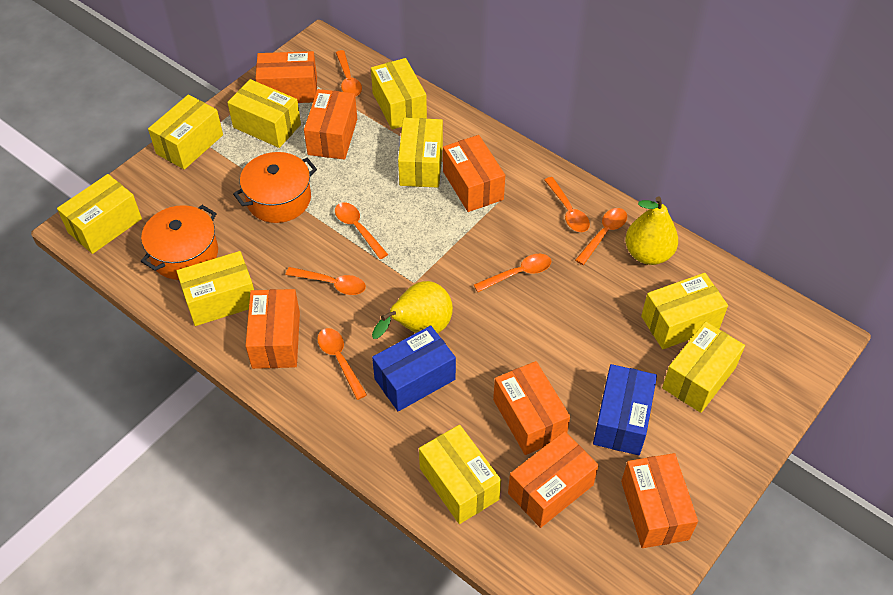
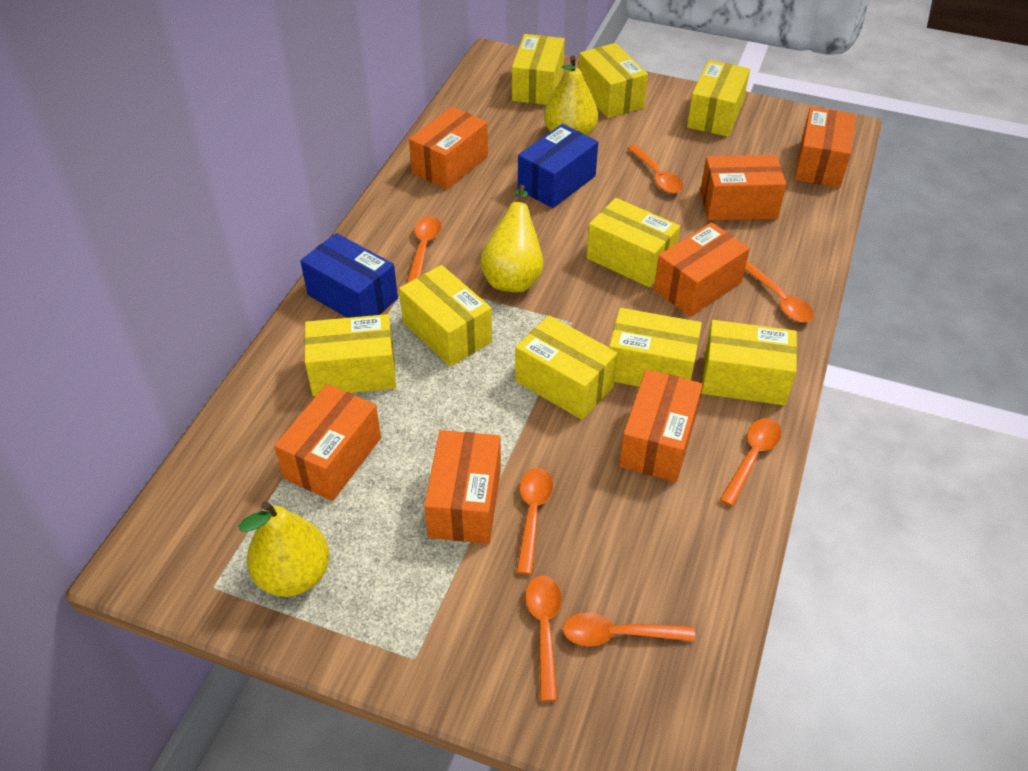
orange pot: [141,205,218,280] [233,152,317,223] = 2 -> none = 0
yellow pear: [372,281,453,339] [625,197,678,265] = 2 -> [239,501,330,597] [480,185,544,292] [544,56,598,136] = 3

